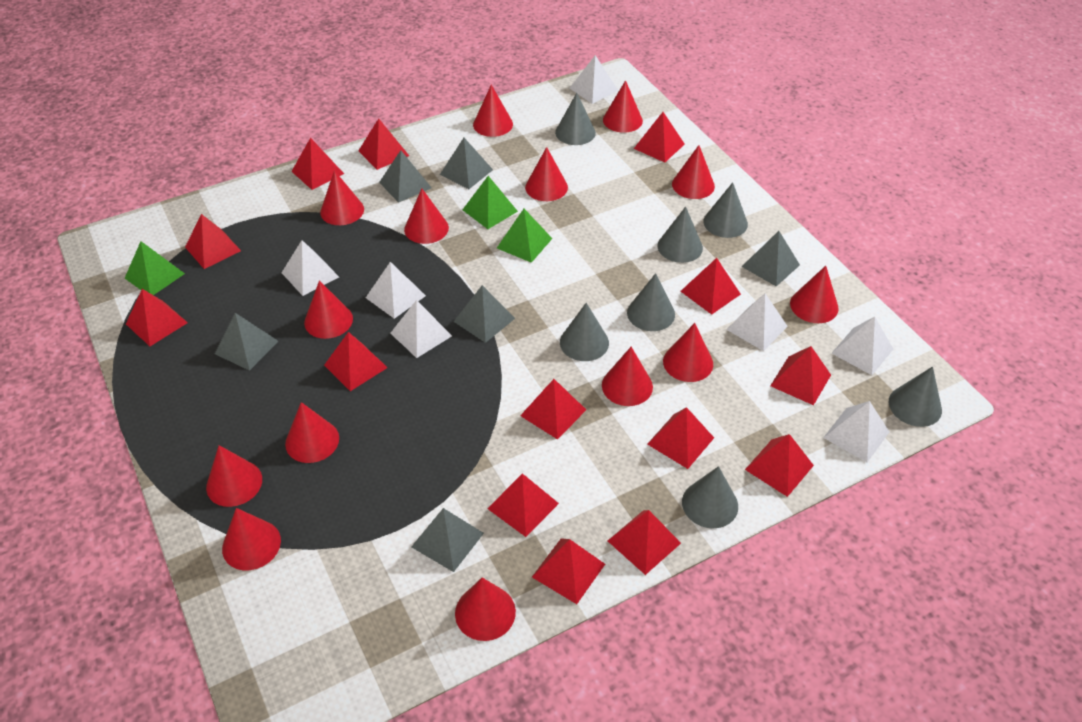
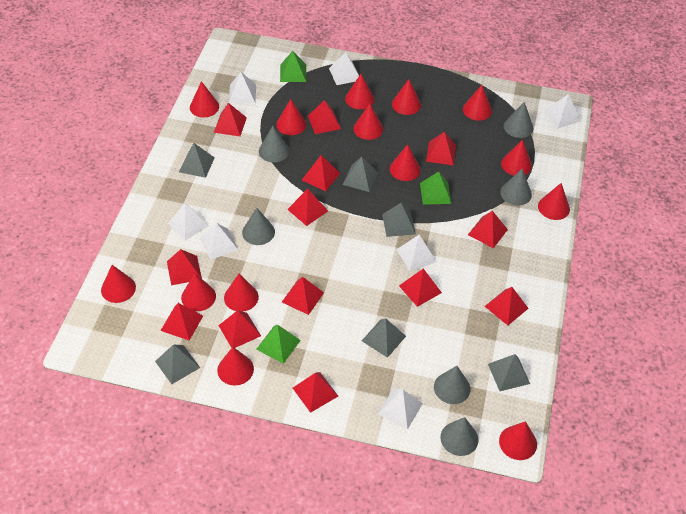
grey cone: [555,93,596,145] [560,303,609,361] [627,273,675,331] [658,206,703,263] [682,466,738,528] [703,182,748,238] [889,366,942,427] = 7 -> [242,208,275,245] [259,126,289,162] [434,366,470,404] [440,417,478,456] [500,169,532,206] [504,102,534,138] = 6
red pyramid: [126,289,188,346] [185,214,241,269] [291,138,344,190] [324,332,388,391] [358,119,409,170] [487,473,559,537] [520,379,586,440] [532,538,605,604] [608,510,681,575] [634,112,685,162] [647,407,714,469] [680,258,741,315] [745,434,814,497] [770,346,831,405] = 14 -> [160,303,203,340] [167,249,202,285] [214,103,247,136] [218,310,261,348] [282,277,324,315] [287,189,328,226] [293,372,338,413] [302,155,340,191] [308,100,341,134] [399,269,442,307] [426,131,456,165] [468,211,508,248] [485,287,528,325] = 13

